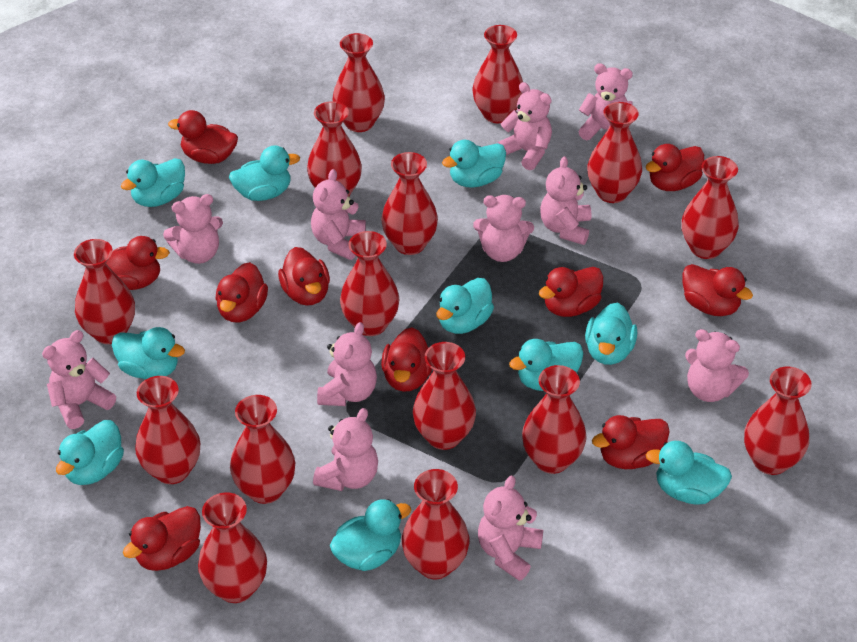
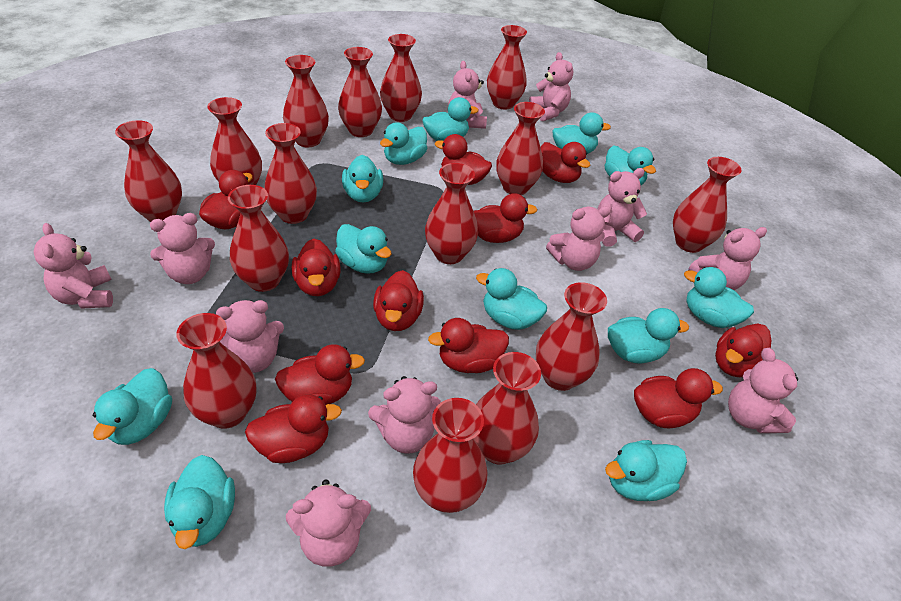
red duck: [106,236,170,290] [123,506,201,571] [168,110,238,164] [215,262,268,322] [278,247,330,306] [381,327,432,392] [539,267,603,317] [592,415,670,469] [645,144,704,191] [682,264,753,316] = 10 -> [199,170,253,229] [245,394,342,463] [275,344,365,405] [292,239,340,296] [373,270,424,331] [428,318,509,373] [435,134,492,185] [474,193,537,243] [541,142,590,183] [634,368,723,428] [715,323,771,377] = 11
turquoise duck: [56,420,124,485] [112,327,185,379] [121,158,185,207] [229,145,300,201] [330,499,411,571] [436,278,494,334] [442,140,506,188] [509,339,584,391] [585,303,637,365] [646,441,732,505] = 10 -> [93,368,172,445] [164,455,235,549] [335,224,392,274] [342,155,383,202] [380,122,427,165] [423,97,479,141] [476,268,547,330] [553,112,611,154] [605,145,656,185] [605,440,687,501] [608,308,689,364] [684,267,754,328] = 12

